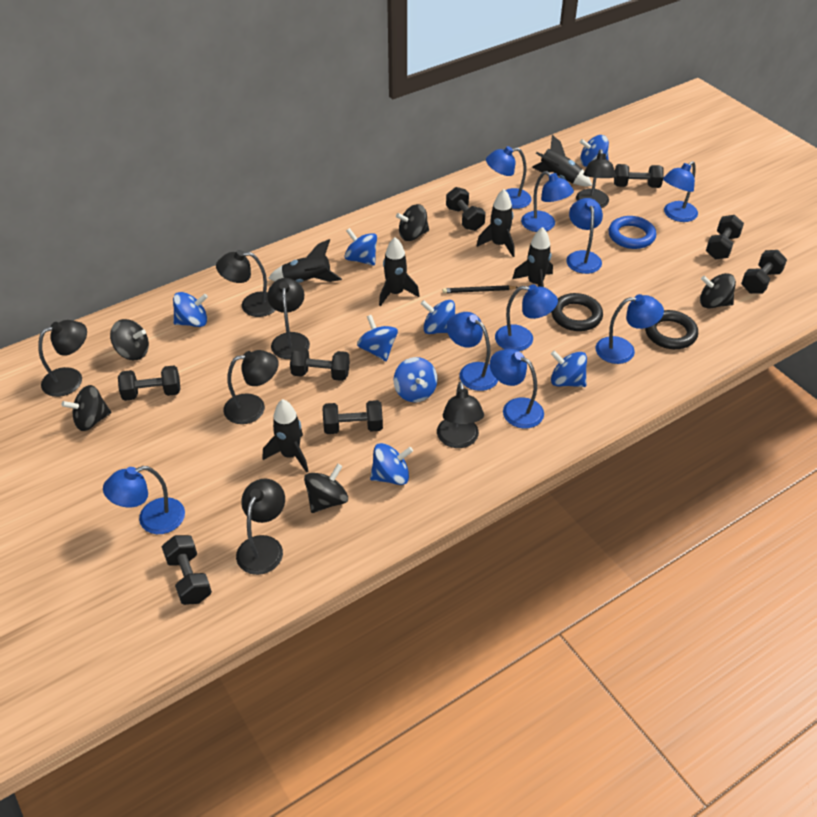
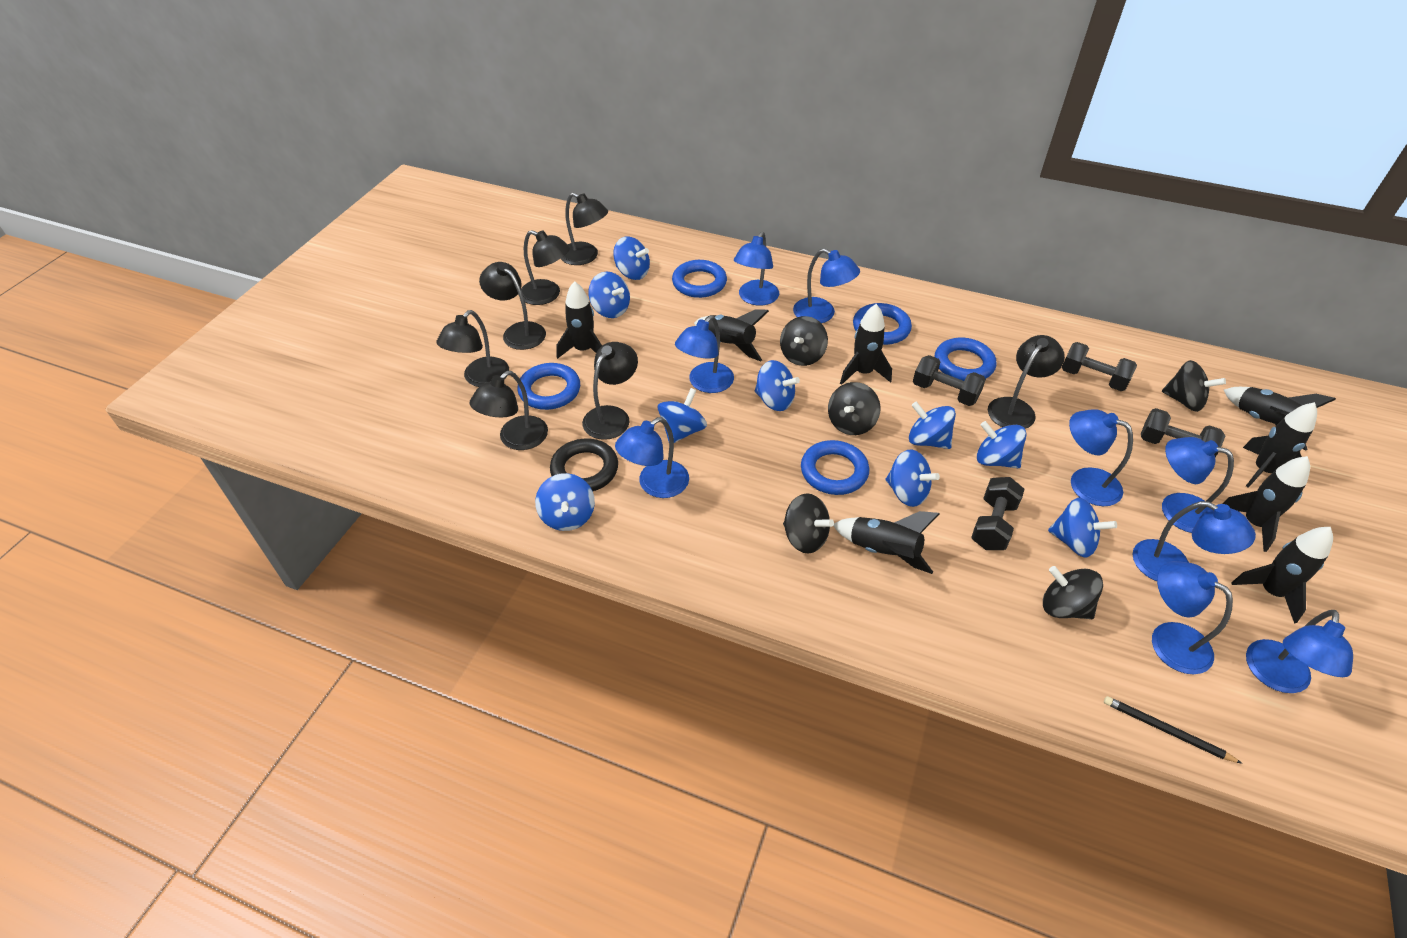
black dumbbell: [118,366,180,401] [162,535,212,605] [290,347,350,381] [323,400,383,434] [446,187,486,231] [614,164,664,188] [706,215,744,259] [741,250,787,294] = 8 -> [913,355,986,406] [971,477,1024,550] [1062,342,1137,391] [1141,408,1225,457] = 4
black ring: [551,293,603,331] [645,310,698,349] = 2 -> [550,439,618,491] = 1
black rocket: [262,399,308,473] [268,239,342,283] [379,237,420,306] [476,189,515,257] [512,227,553,287] [532,135,592,186] = 6 -> [556,281,602,359] [694,309,769,361] [833,511,940,574] [840,304,892,385] [1222,456,1310,552] [1224,387,1336,450] [1231,527,1333,623] [1243,402,1317,488] = 8
blue ring: [608,216,656,249] = 1 -> [517,363,580,410] [672,260,727,298] [801,440,869,495] [853,303,912,345] [935,338,996,381] = 5
blue spinning top: [173,292,208,327] [345,228,377,266] [357,315,398,361] [370,443,413,485] [394,357,438,402] [421,300,455,334] [551,350,587,387] [580,135,609,167] = 8 -> [535,473,595,531] [588,271,630,318] [613,236,650,280] [658,388,707,443] [755,360,800,411] [885,449,940,507] [909,402,956,449] [977,421,1026,468] [1048,498,1117,557] = 9

